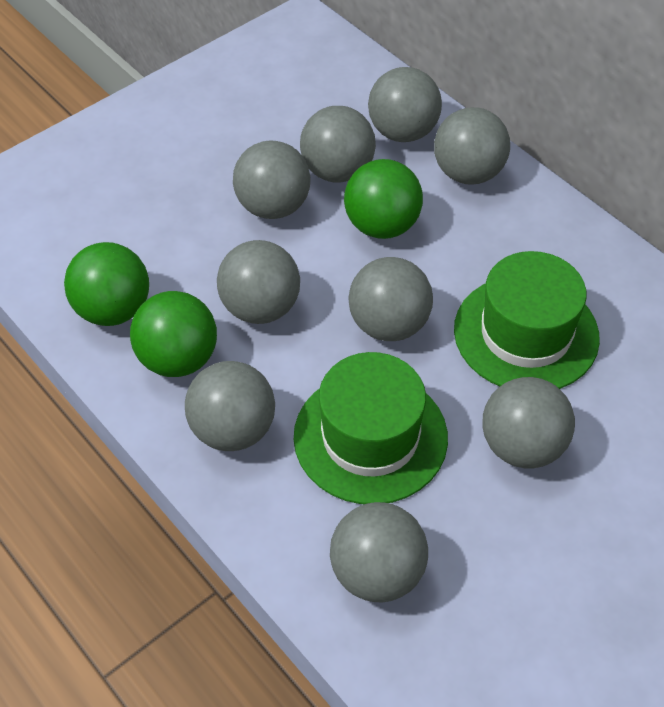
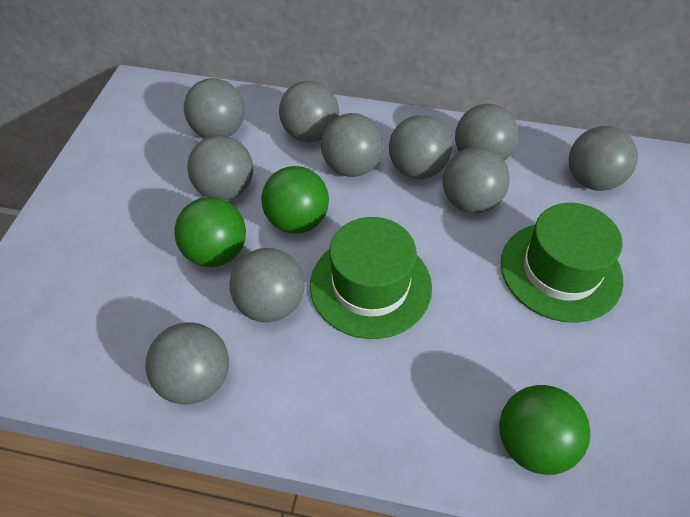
grey ball: [185,361,275,451] [217,240,300,324] [233,141,311,219] [300,106,376,182] [330,502,428,602] [348,257,433,341] [368,67,442,142] [434,107,510,185] [482,377,575,468] = 9 -> [145,322,229,404] [184,78,245,138] [187,135,253,200] [229,248,305,323] [279,81,339,142] [321,113,384,177] [389,115,452,179] [443,147,510,213] [455,104,519,161] [569,126,638,191] = 10

